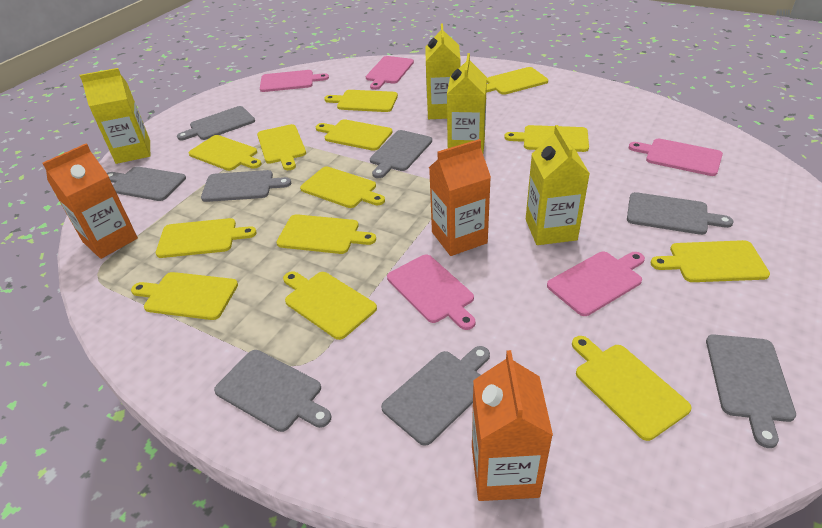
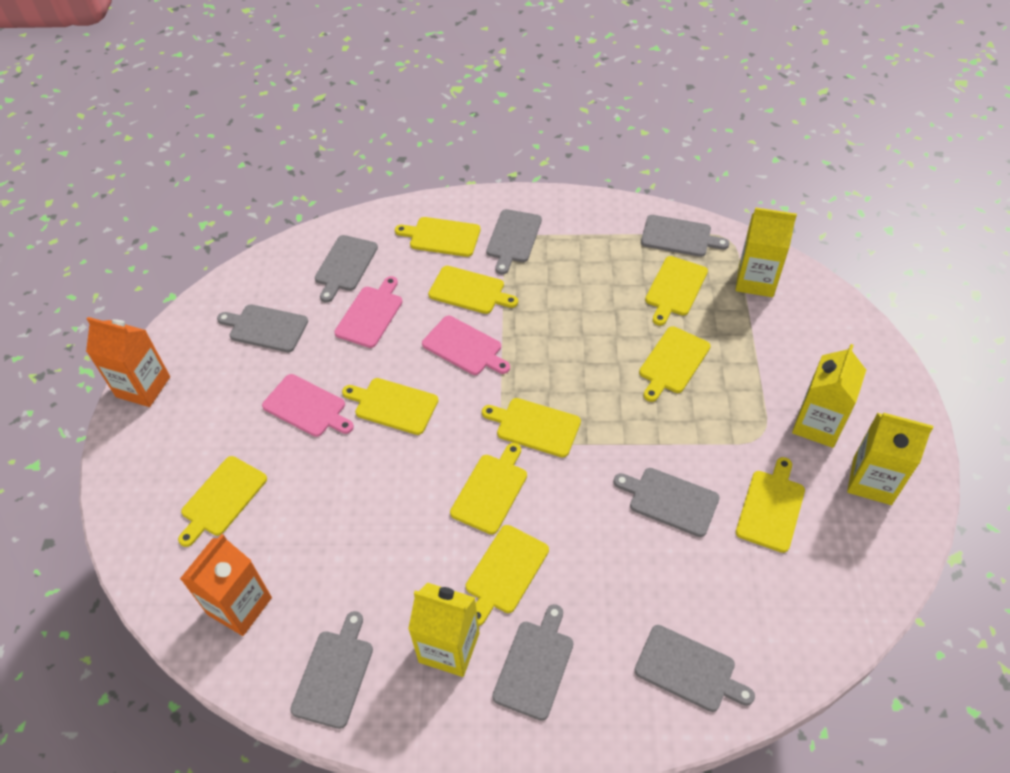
orange carton: [42,144,138,259] [429,139,491,256] [472,350,553,501] = 3 -> [86,317,170,407] [180,534,272,636] = 2
pink cutting board: [260,70,329,92] [366,56,414,90] [387,255,475,330] [547,252,645,316] [629,138,723,176] = 5 -> [262,374,354,437] [334,276,403,348] [422,316,510,375] = 3
yellow cutting board: [131,272,238,320] [156,218,257,258] [189,135,262,171] [257,124,306,170] [277,214,376,254] [283,271,377,340] [300,167,385,208] [316,119,393,151] [324,90,398,112] [486,67,548,95] [504,125,589,152] [572,336,691,441] [650,240,770,282] = 13 -> [178,456,267,547] [342,378,438,435] [395,217,481,257] [428,266,518,314] [450,443,527,535] [466,525,549,626] [482,398,581,457] [639,326,711,402] [645,256,708,326] [736,457,805,553] = 10

